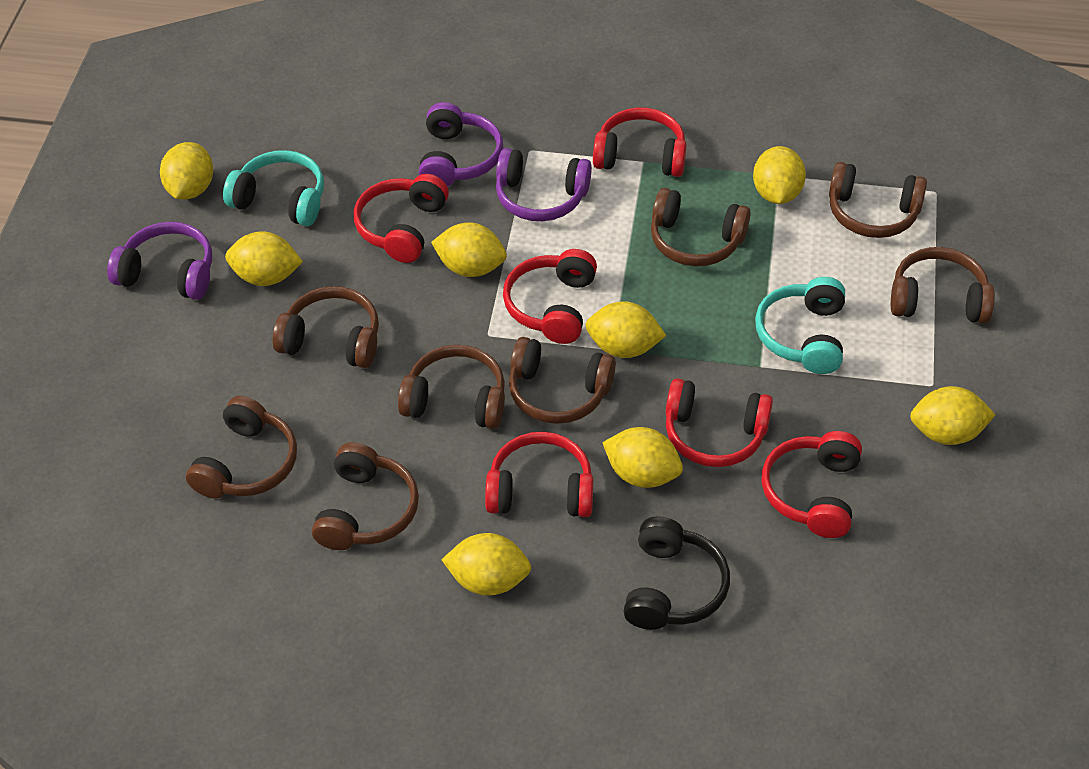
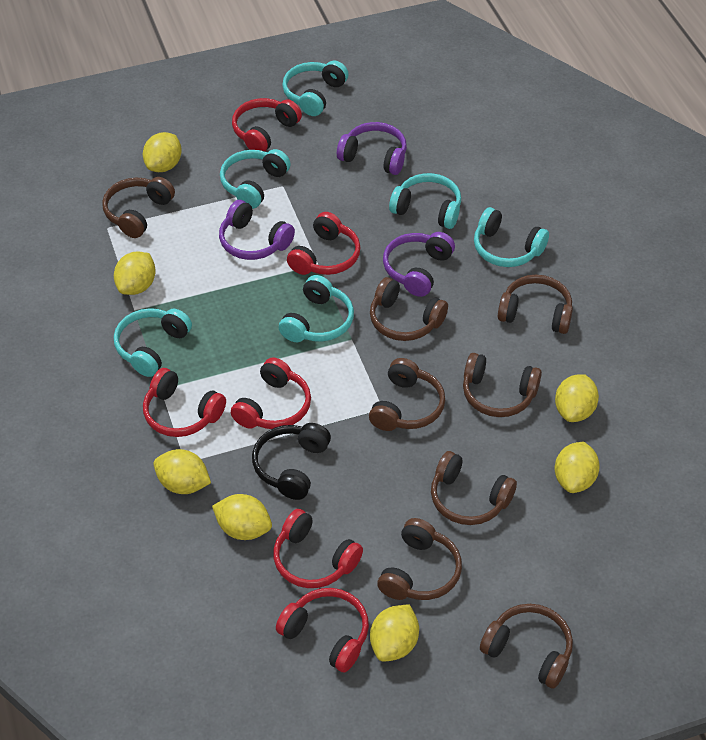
turquoise headphones: [223,150,324,226] [755,277,845,374] = 2 -> [114,308,192,377] [220,149,291,209] [279,275,354,342] [282,61,348,116] [389,173,461,229] [474,207,549,267] = 6
yellow lemon: [160,142,213,199] [225,231,303,286] [431,222,507,277] [442,533,531,596] [585,301,666,358] [602,427,683,488] [753,146,806,204] [910,386,995,445] = 8 -> [114,252,156,295] [143,132,182,172] [153,449,211,494] [212,494,272,540] [370,604,419,662] [555,374,599,422] [555,442,600,493] = 7

